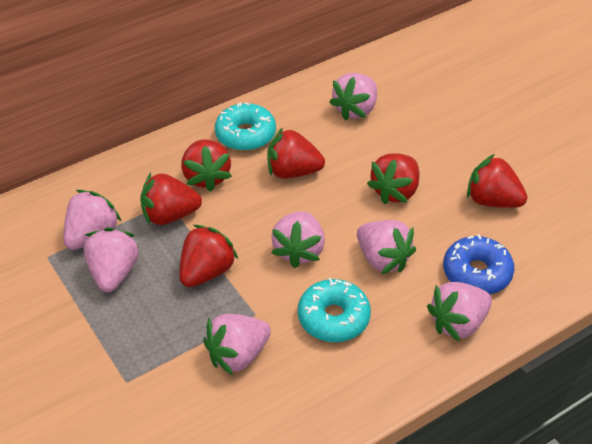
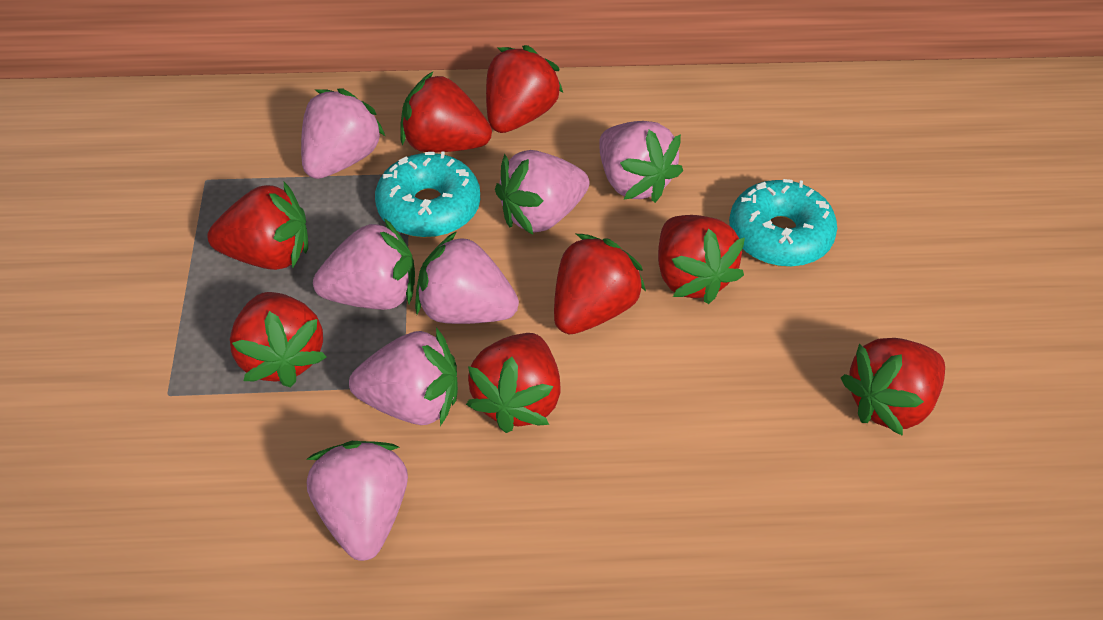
blue donut: [443,234,514,294] = 1 -> none = 0
red strawberry: [140,173,202,225] [179,225,238,287] [181,140,232,192] [267,127,325,179] [367,153,420,204] [467,154,527,208] = 6 -> [207,182,308,270] [230,292,327,388] [400,71,492,152] [466,333,561,433] [486,45,563,133] [554,234,646,334] [658,215,745,304] [841,338,945,436] = 8

